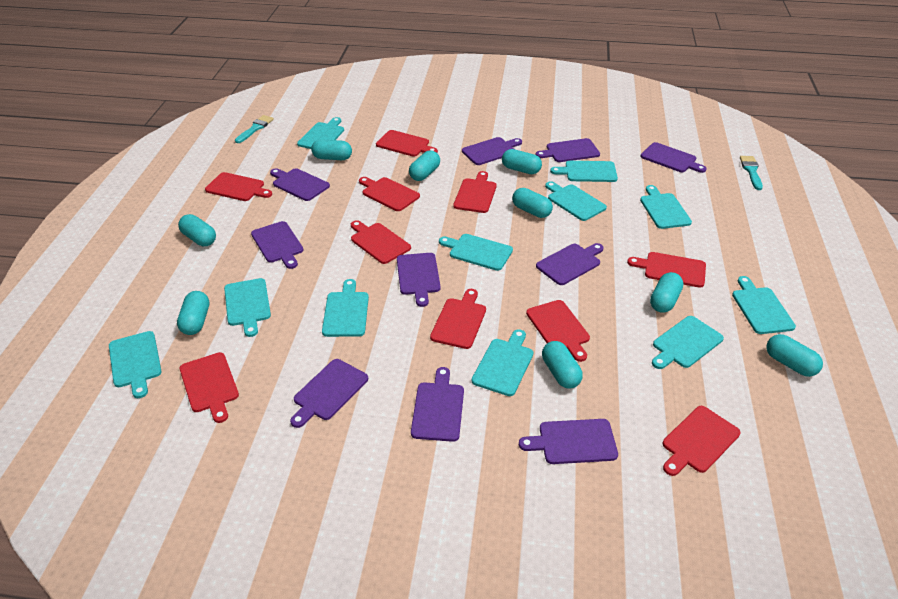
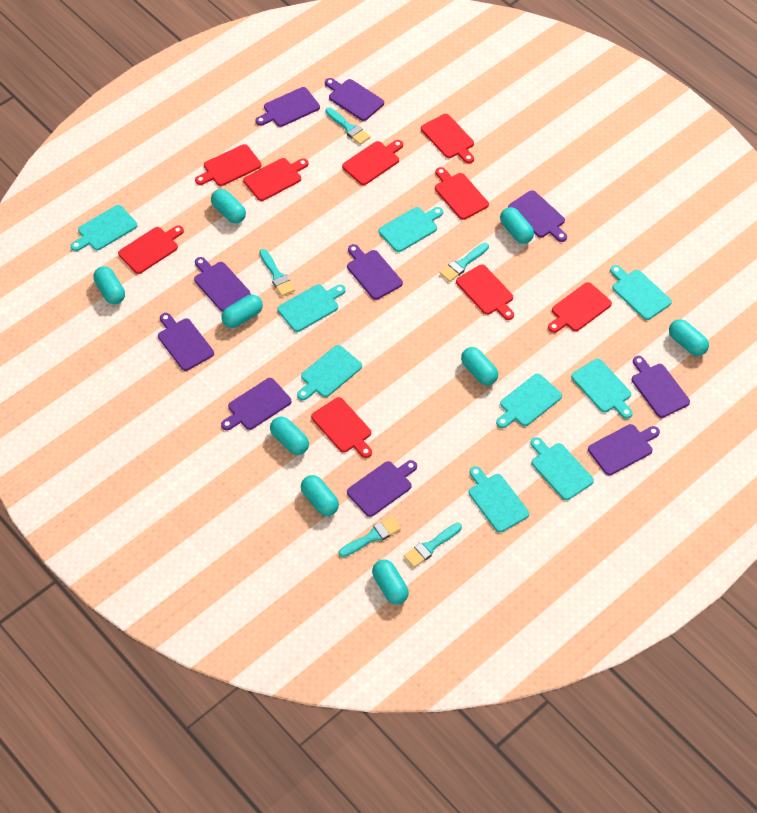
red cutting board: [180,352,239,423] [205,172,272,201] [351,220,411,264] [359,177,420,211] [376,130,438,157] [430,289,486,349] [453,171,497,213] [526,300,590,362] [627,252,706,288] [662,406,741,476] = 10 -> [118,225,184,274] [195,144,261,186] [243,158,309,201] [311,397,372,458] [342,140,403,185] [421,114,474,163] [435,167,489,220] [456,264,514,320] [548,282,612,333] = 9
turquoise brush: [235,115,274,143] [740,156,763,190] = 2 -> [259,249,295,296] [326,108,370,145] [339,517,401,557] [404,523,462,568] [439,243,489,282] = 5
turquoise cutting board: [109,331,162,398] [224,278,271,337] [297,117,344,149] [322,279,369,337] [439,234,513,271] [472,329,533,396] [545,181,607,221] [550,161,618,182] [640,185,692,229] [652,316,724,369] [732,276,796,334] = 11 -> [71,205,138,251] [278,284,346,332] [297,345,362,400] [379,207,443,252] [469,466,529,533] [496,374,562,428] [530,437,594,500] [571,359,633,419] [610,265,672,320] = 9

